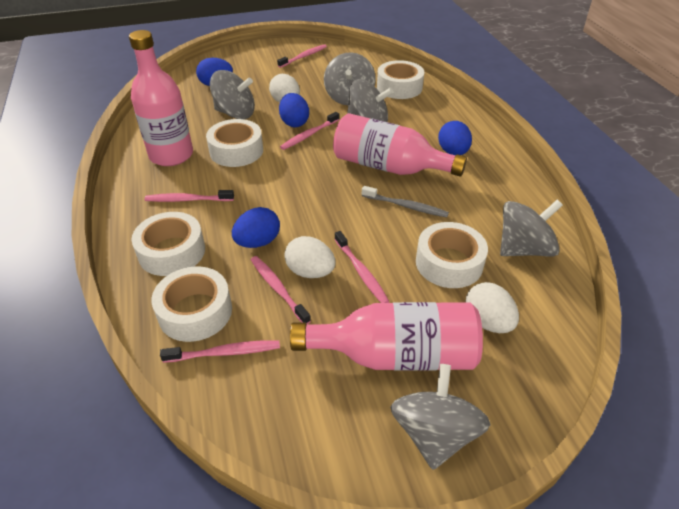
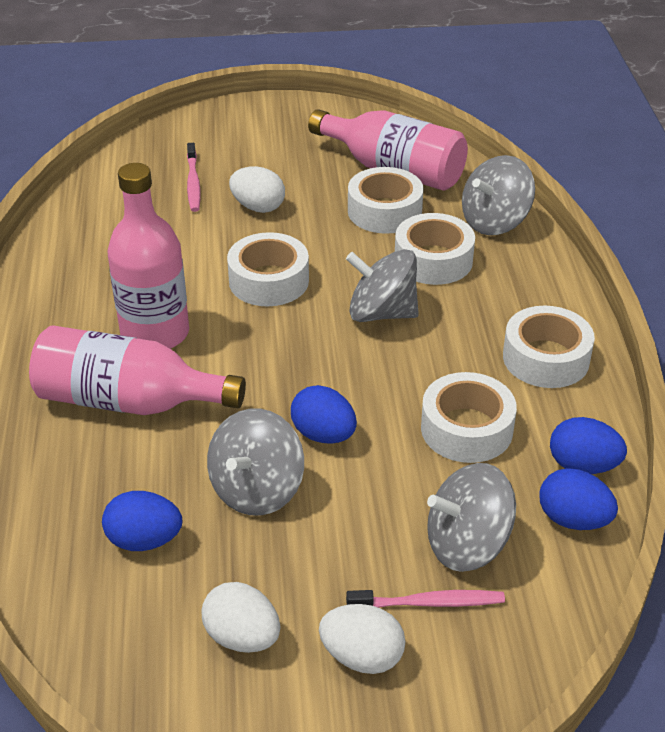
grey spinning top: [210,70,255,119] [324,52,376,105] [347,79,393,122] [390,364,491,470] [500,200,563,257] = 5 -> [207,409,304,516] [346,249,419,322] [427,463,516,572] [462,155,535,235] = 4
grey toothbrush: [362,186,449,217] = 1 -> none = 0
pink toothbrush: [145,190,234,202] [160,340,280,363] [251,256,311,324] [277,44,327,68] [280,112,339,150] [334,231,390,303] = 6 -> [187,143,201,212] [346,590,505,608] = 2

